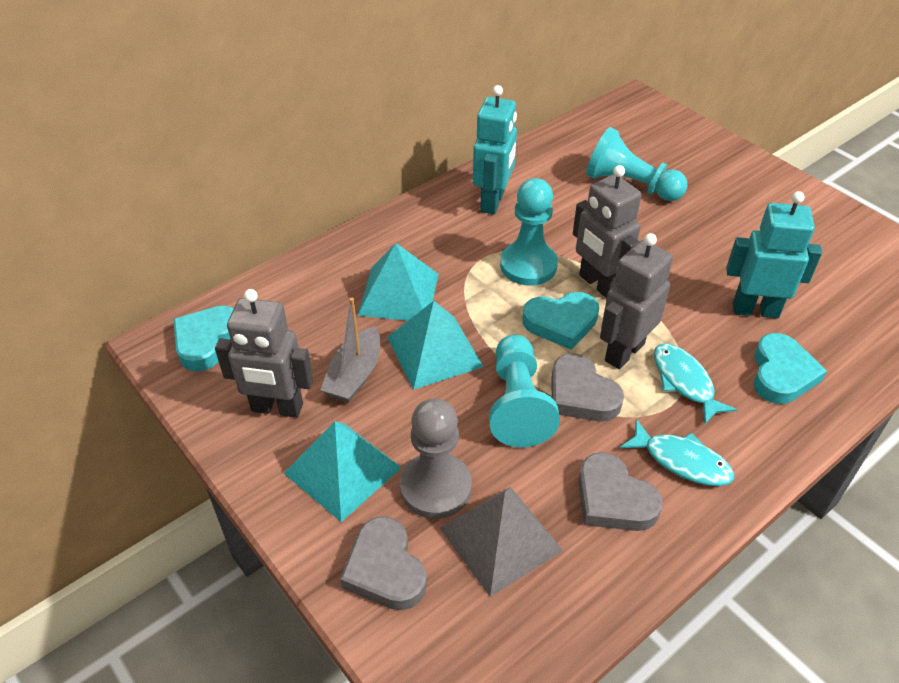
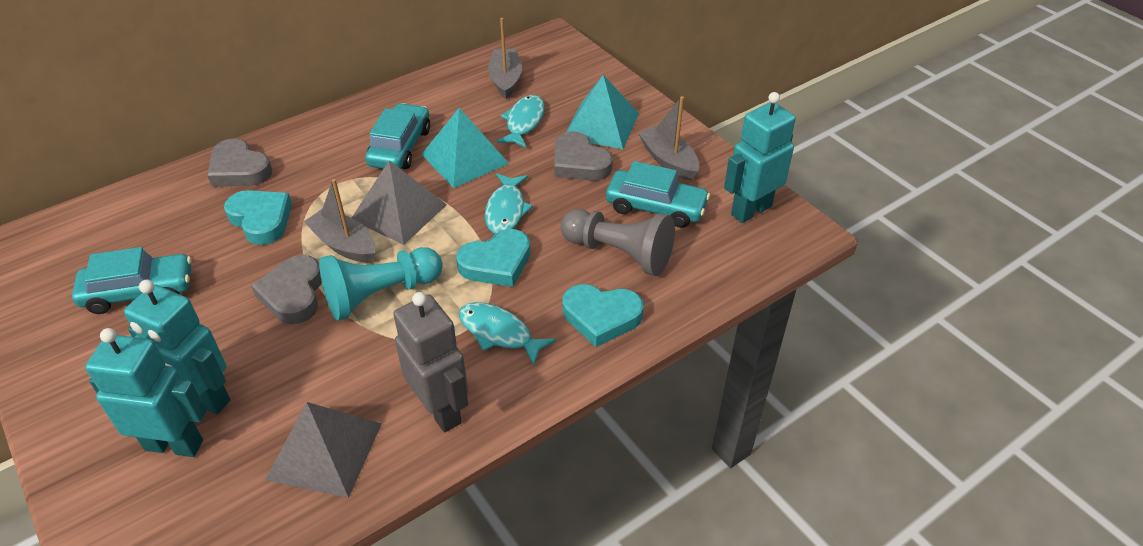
grey boat: [321,298,380,403] = 1 -> [304,179,375,263] [488,18,522,99] [638,96,699,180] = 3
grey pyramid: [440,487,563,597] = 1 -> [266,402,382,498] [352,161,447,245] = 2
grey robot: [215,289,313,418] [573,165,642,299] [600,233,673,369] = 3 -> [393,292,468,432] = 1
turquoise car: none = 0 -> [72,247,192,314] [365,103,430,169] [606,161,710,228] = 3
turquoise fish: [620,419,734,486] [654,344,737,424] = 2 -> [459,302,556,366] [485,173,533,234] [497,95,545,148] = 3
turquoise pawn: [489,335,560,447] [500,178,558,286] [586,127,687,201] = 3 -> [319,247,443,321] = 1
turquoise pyramid: [284,421,402,522] [357,243,439,321] [387,301,484,390] = 3 -> [422,108,509,188] [566,75,639,149] = 2
turquoise robot: [473,85,517,214] [726,191,822,318] = 2 -> [85,328,207,457] [124,280,230,414] [724,92,796,223] = 3

